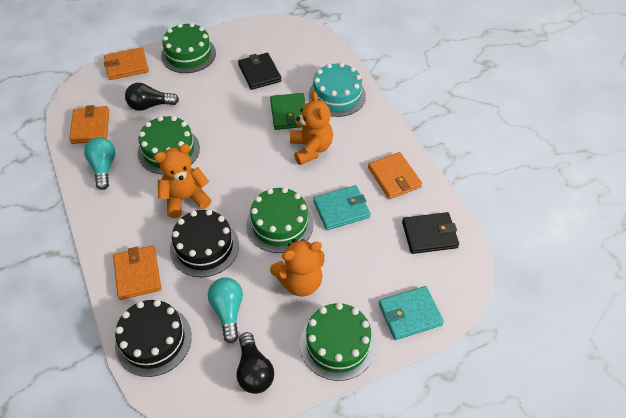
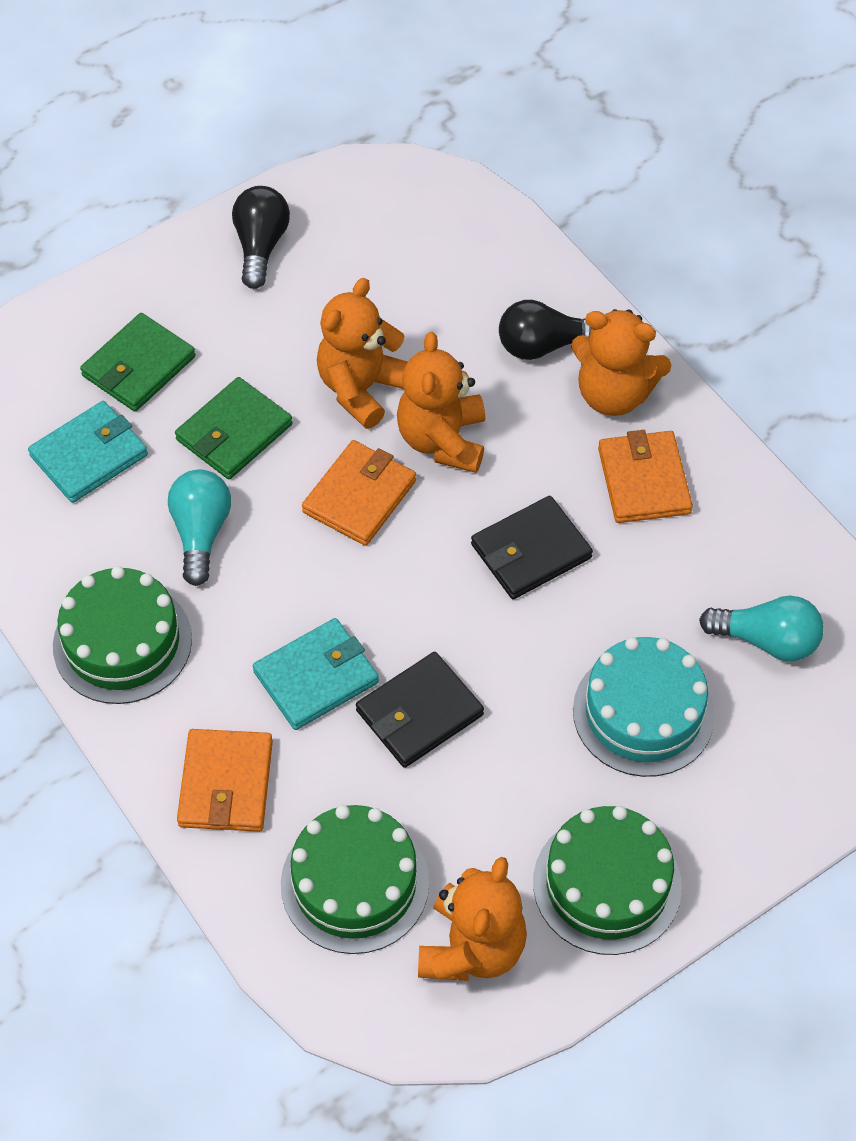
black cake: [115,300,192,377] [170,209,239,277] = 2 -> none = 0
green cake: [138,116,200,175] [161,23,216,73] [246,187,314,253] [300,303,376,381] = 4 -> [53,566,192,704] [281,805,429,954] [533,806,682,955] = 3
green wallet: [270,93,306,130] = 1 -> [80,313,196,412] [175,377,292,479] = 2
orange teddy bear: [154,144,211,218] [270,239,325,297] [290,91,333,165] = 3 -> [317,278,408,429] [397,332,485,473] [418,857,527,981] [571,309,671,416] = 4
orange wallet: [69,105,109,144] [104,47,149,80] [113,245,161,300] [368,152,422,199] = 4 -> [177,729,273,832] [302,440,416,546] [598,430,693,523] = 3

